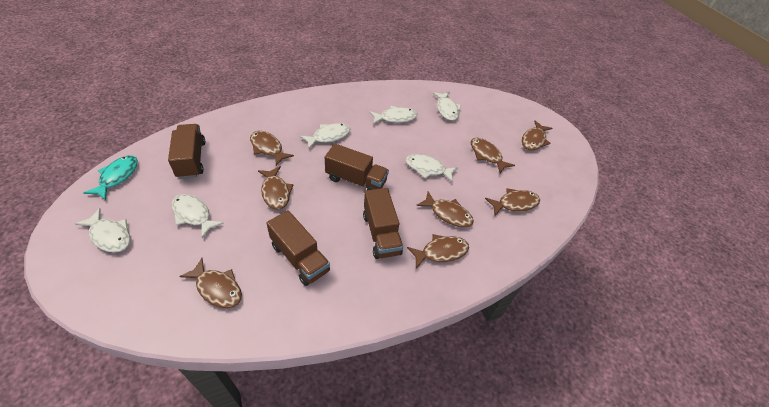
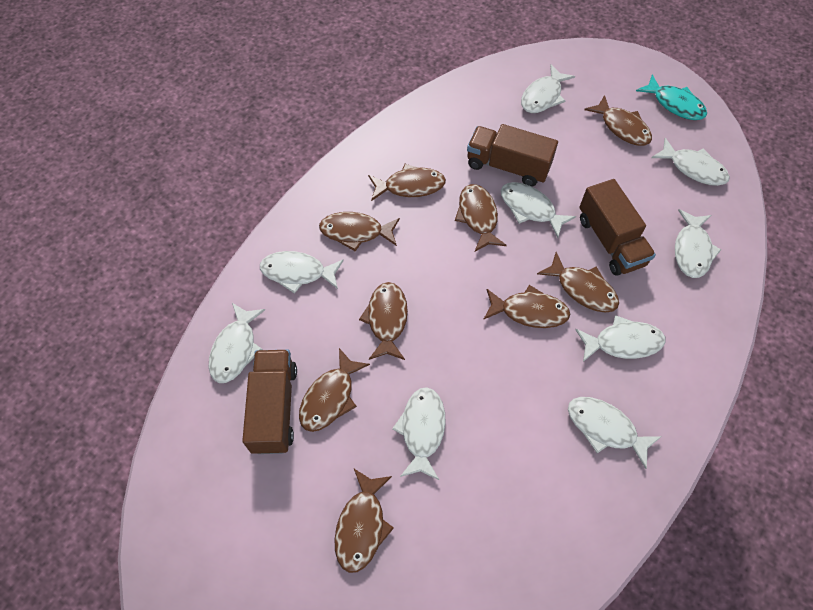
brown fish: [179,258,242,308] [250,131,294,166] [258,166,294,210] [407,234,469,269] [416,192,474,227] [471,138,515,173] [485,188,540,215] [522,121,552,151] = 8 -> [299,348,370,432] [319,212,400,251] [334,469,394,573] [359,282,408,360] [368,164,446,201] [455,184,507,252] [483,285,571,328] [537,252,619,312] [584,95,652,146] = 9
brown truck: [168,124,205,179] [266,210,330,286] [325,144,389,190] [363,188,403,259] = 4 -> [242,350,297,454] [467,124,558,187] [579,179,656,276] = 3
white fish: [75,208,130,253] [172,194,224,238] [300,123,350,149] [369,106,417,125] [406,154,458,182] [433,92,461,121] = 6 -> [209,303,265,383] [260,251,344,294] [392,387,446,480] [501,182,576,238] [521,65,575,113] [568,397,662,469] [575,315,665,362] [651,138,730,186] [675,209,721,278] = 9

